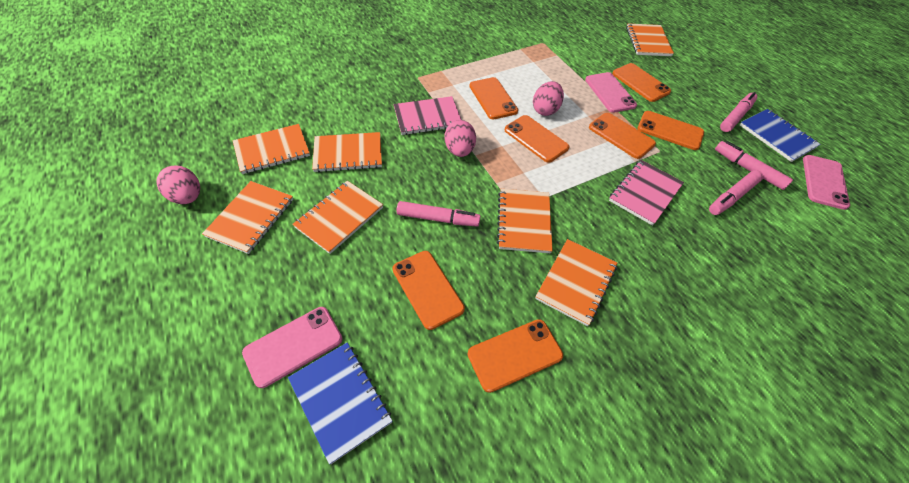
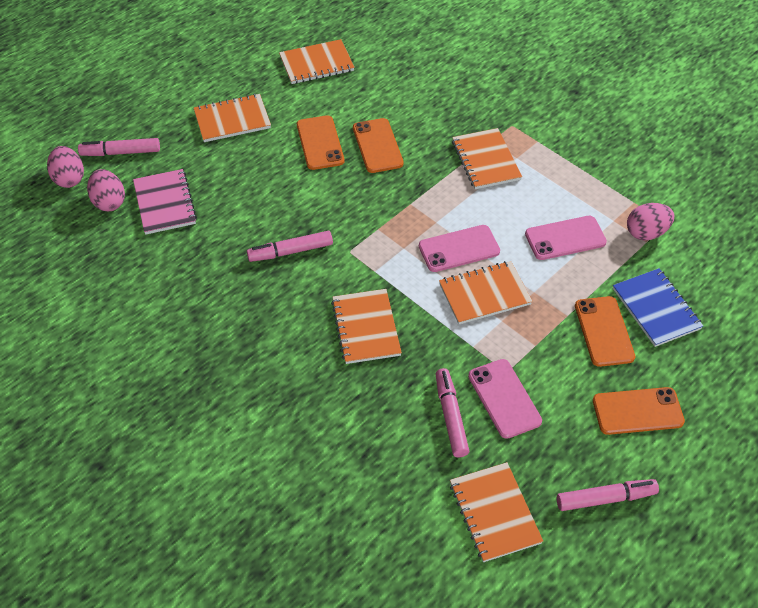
blue notebook: [288,343,392,464] [740,109,821,162] = 2 -> [613,268,703,347] = 1
orange notebook: [202,181,293,254] [233,124,310,174] [292,181,383,254] [312,132,382,172] [497,189,553,253] [535,239,617,326] [626,23,674,56] = 7 -> [194,94,271,142] [279,39,355,84] [331,289,402,364] [439,261,533,324] [450,462,543,562] [452,128,522,189] = 6
orange phone: [392,251,465,330] [468,319,563,393] [469,77,518,119] [505,115,569,163] [589,113,656,159] [612,63,671,102] [637,111,704,150] = 7 -> [297,115,344,170] [353,118,404,173] [575,296,635,367] [593,387,685,435] = 4
pink notebook: [394,96,461,135] [609,160,684,226] = 2 -> [133,169,197,235] = 1

